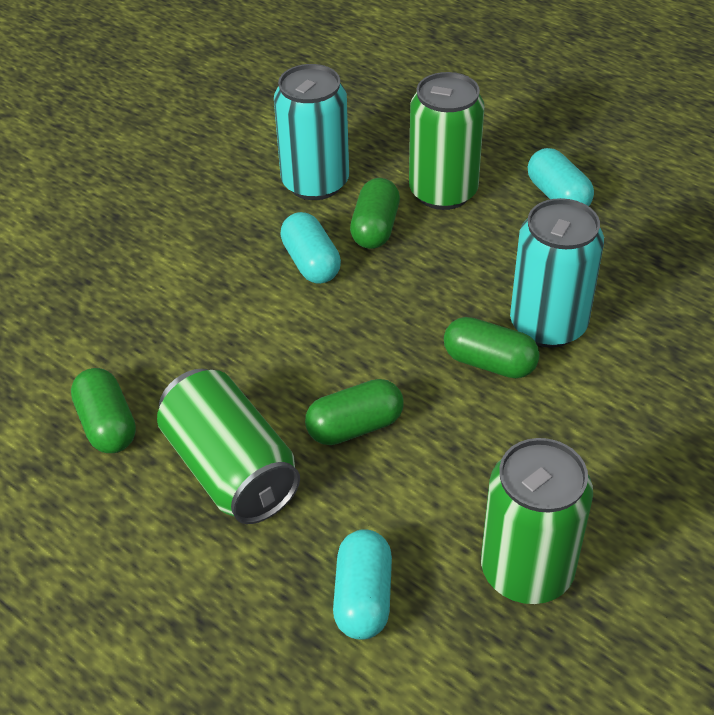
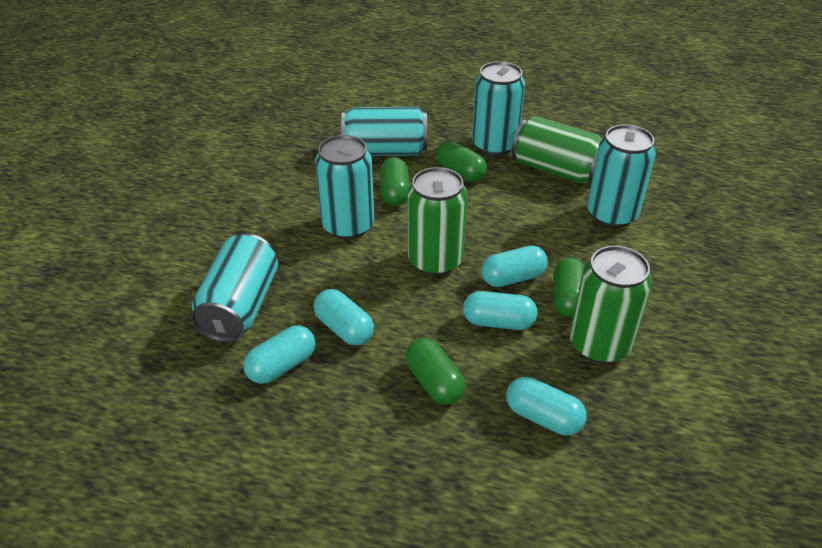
turquoise can: [274,64,349,200] [510,198,604,348] = 2 -> [191,234,278,342] [315,135,374,239] [341,107,427,156] [472,61,525,156] [587,124,656,228] = 5
turquoise capsule: [280,212,341,284] [333,529,392,640] [528,148,594,206] = 3 -> [243,325,315,384] [314,289,374,346] [463,291,537,330] [481,245,548,287] [506,377,587,436] = 5

